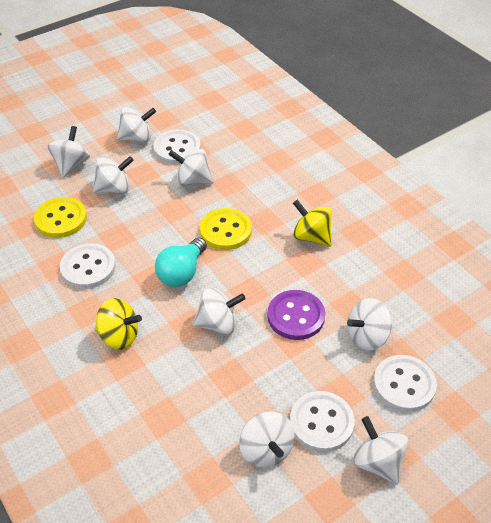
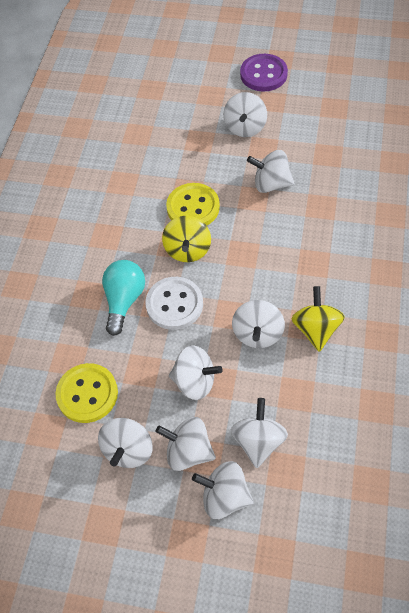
white button: [60,243,116,289] [153,129,201,164] [290,391,355,452] [373,355,437,412] = 4 -> [145,277,203,330] = 1

